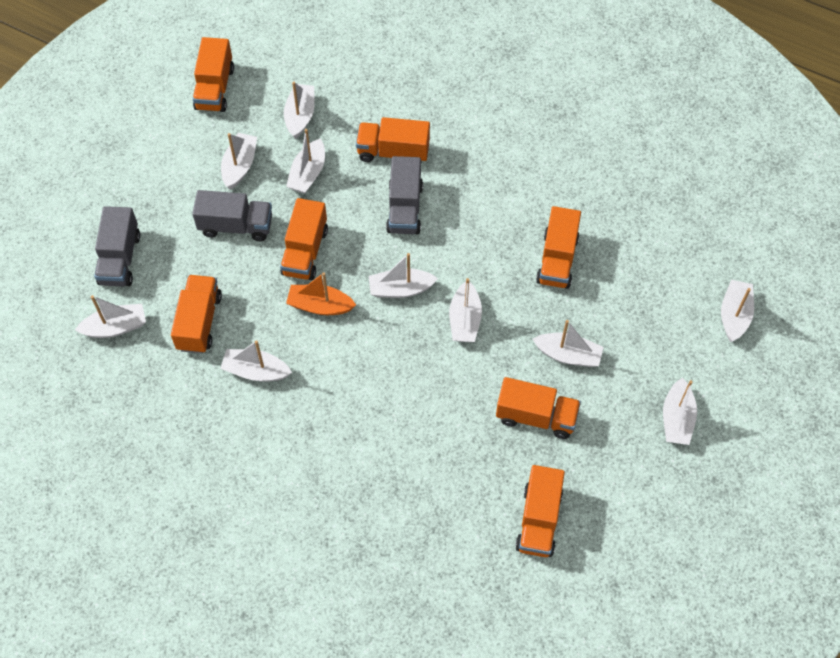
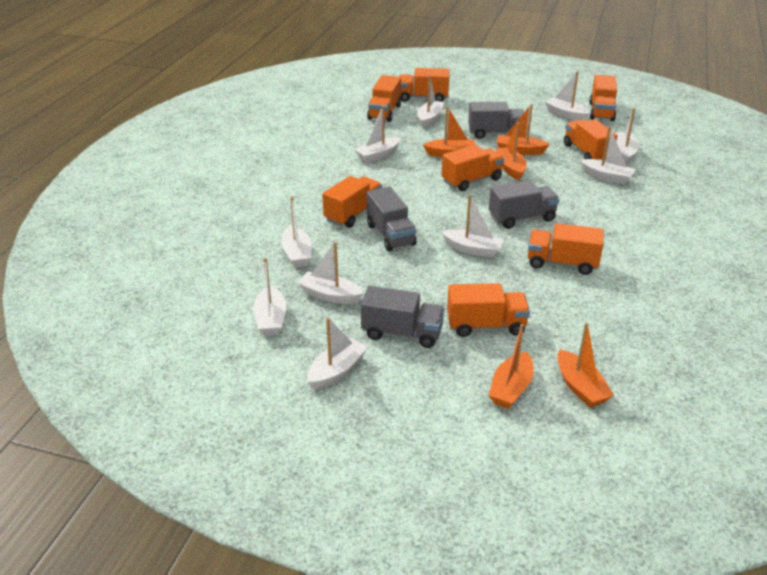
grey truck: [94,206,140,286] [192,190,272,241] [386,156,423,234] = 3 -> [361,286,444,348] [366,186,417,251] [468,102,524,139] [489,181,559,229] = 4
orange boat: [286,272,356,315] = 1 -> [423,106,475,157] [489,324,533,409] [496,123,527,180] [497,104,550,155] [557,322,614,408] = 5
orange truck: [171,275,222,354] [193,37,234,112] [280,198,328,280] [356,117,430,162] [496,377,581,439] [515,465,565,557] [536,206,581,289] = 7 -> [322,176,382,228] [367,75,401,122] [399,68,449,102] [442,145,504,191] [447,283,530,337] [528,223,604,275] [564,119,618,160] [589,75,617,121] = 8

